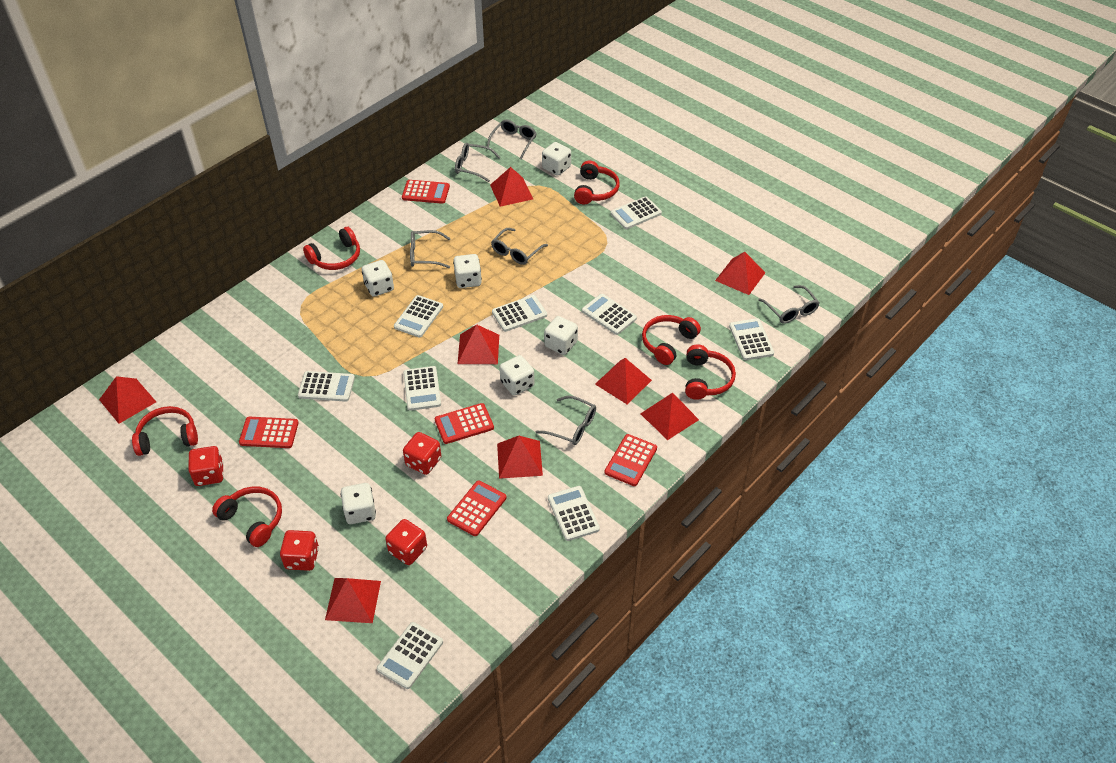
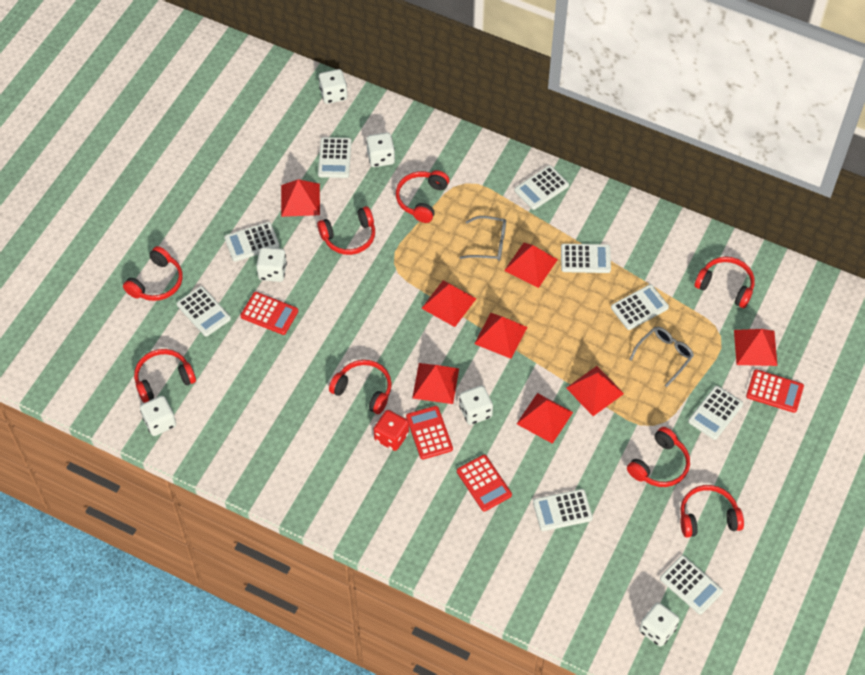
grey glasses: [410,230,451,268] [455,143,500,182] [487,119,537,159] [491,228,548,265] [536,396,596,445] [758,285,820,324] = 6 -> [459,216,506,261] [629,327,694,387] = 2
red calculator: [239,417,299,448] [402,180,450,204] [435,403,494,444] [447,480,506,536] [605,434,657,486] = 5 -> [241,292,298,335] [406,406,453,459] [457,455,512,511] [746,369,804,413] = 4
red dice: [188,446,224,486] [280,530,319,571] [385,519,427,565] [403,432,441,475] = 4 -> [374,410,409,451] = 1
red headphones: [132,406,198,456] [212,487,282,547] [303,227,360,270] [574,161,619,204] [642,315,701,365] [685,344,736,400] = 6 -> [123,246,183,301] [134,349,196,403] [317,206,375,255] [329,360,392,414] [396,170,449,223] [627,427,690,487] [680,485,744,538] [694,257,755,308] = 8

